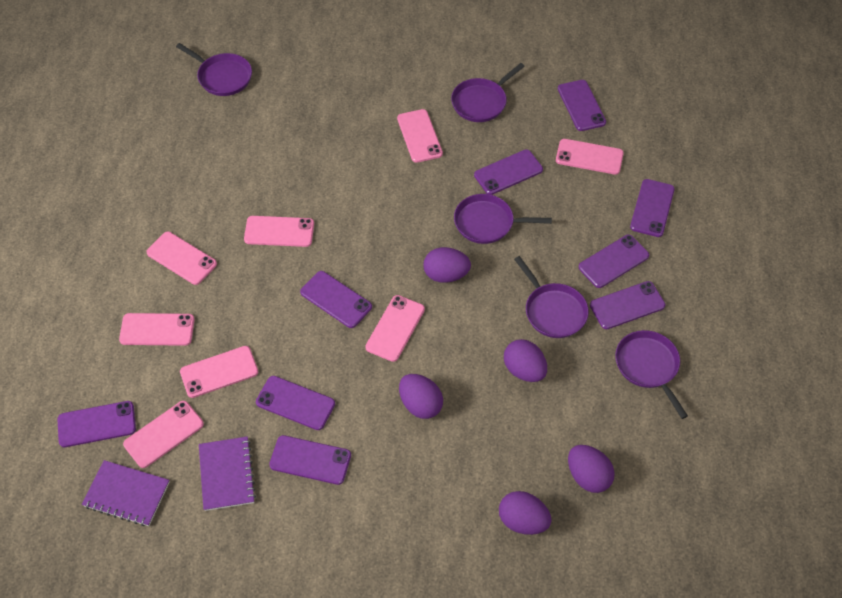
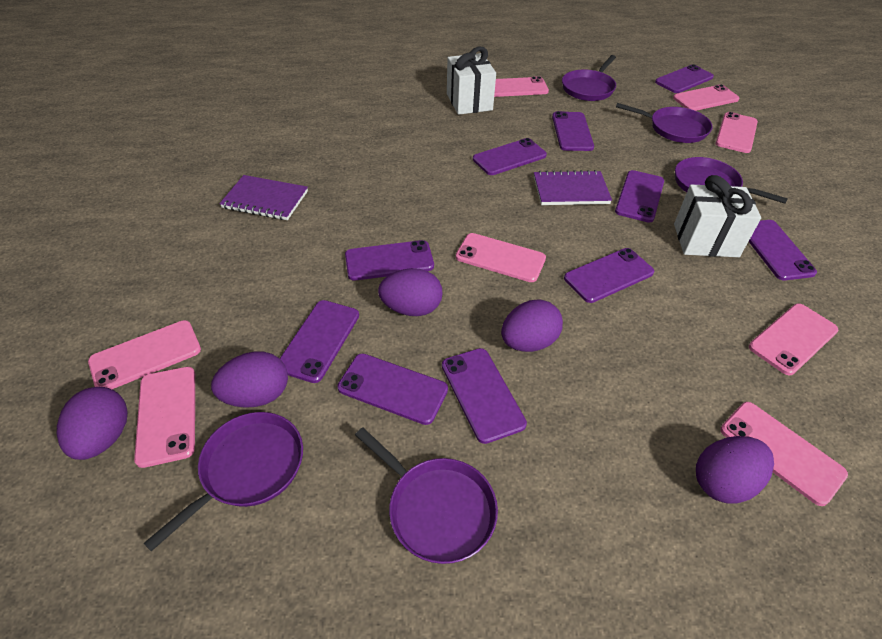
purple phone: [58,401,136,447] [256,376,335,430] [269,435,351,485] [300,271,372,328] [474,150,543,195] [558,80,606,131] [579,235,649,288] [590,281,665,329] [630,179,675,237] = 9 -> [280,300,359,383] [337,353,448,425] [345,240,434,281] [442,348,527,444] [473,138,547,175] [552,111,594,151] [564,248,654,303] [615,170,664,223] [655,64,714,93] [749,220,817,280] = 10
white gift: none = 0 -> [447,47,496,115] [674,175,761,257] = 2

